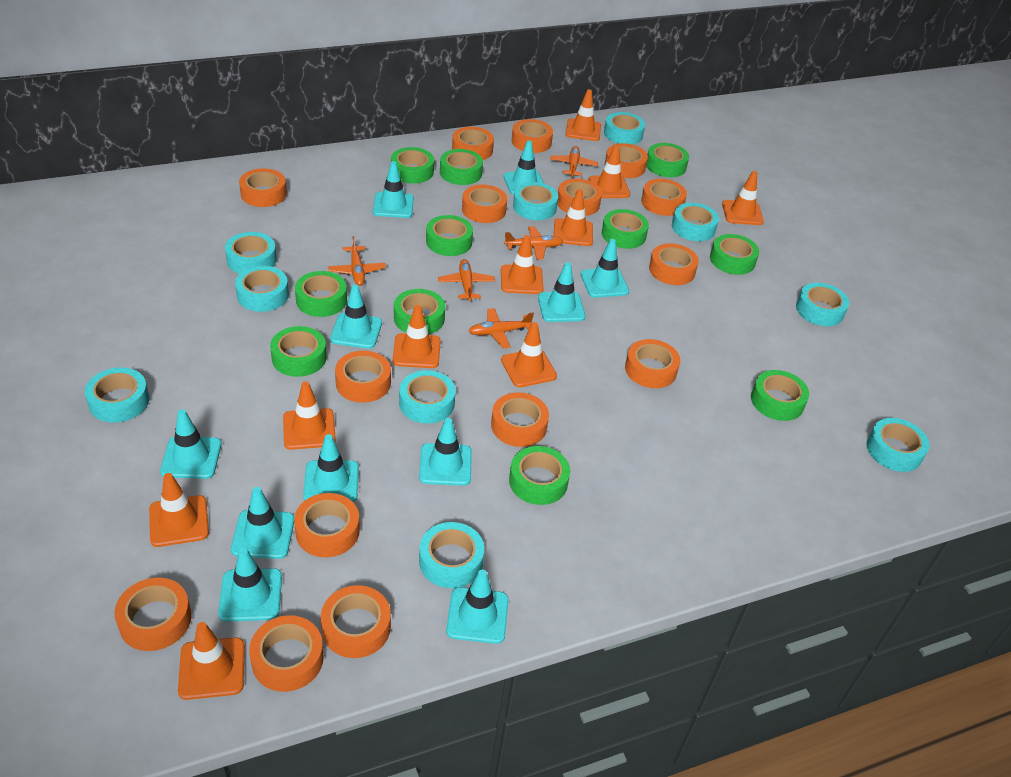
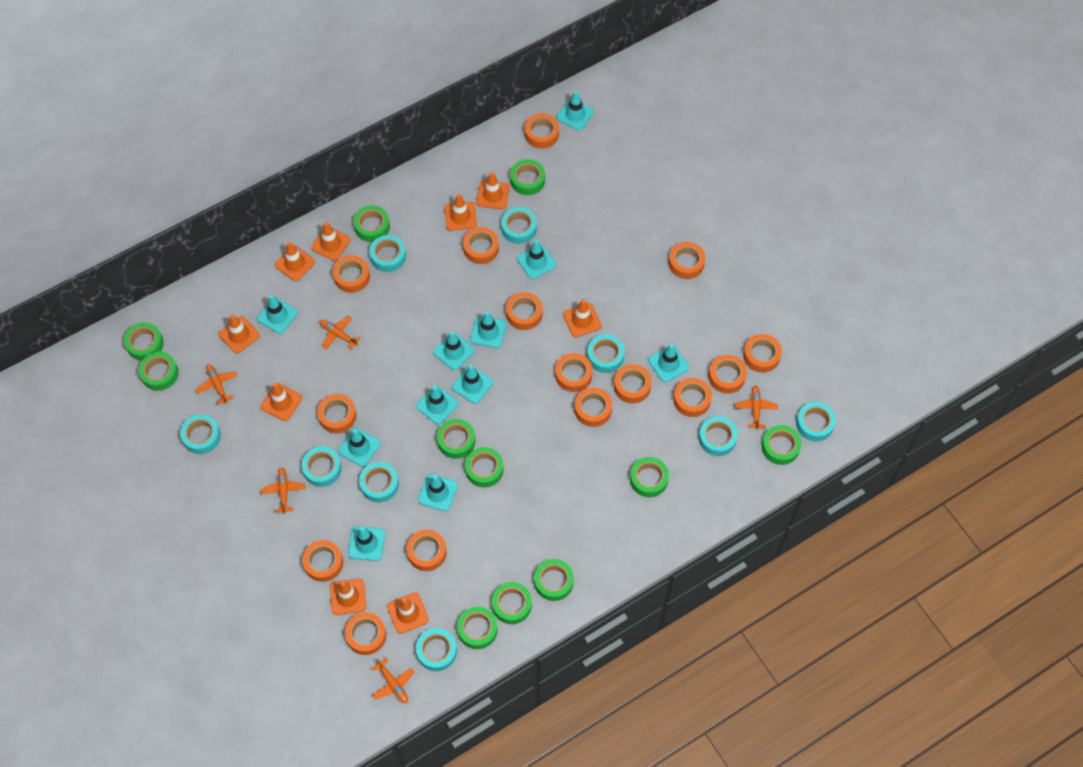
orange traffic cone: [149,473,209,547] [178,622,245,700] [283,382,336,450] [393,305,441,368] [501,235,543,294] [501,322,557,387] [554,189,593,246] [565,89,601,141] [588,145,630,198] [722,171,764,225] = 10 -> [219,314,260,354] [261,383,302,421] [275,242,315,281] [311,222,351,261] [330,578,366,615] [387,593,429,634] [444,194,477,231] [476,172,510,209] [563,299,602,337] = 9
turquoise tape: [85,367,149,423] [225,232,277,274] [235,266,289,312] [399,370,455,424] [419,522,484,588] [513,182,558,220] [604,112,645,144] [672,203,719,241] [796,283,849,326] [867,418,930,472] = 10 -> [180,414,221,454] [302,447,342,487] [359,462,399,502] [369,235,406,272] [416,628,457,671] [501,207,537,244] [587,334,625,373] [699,416,738,456] [796,402,836,441] = 9

